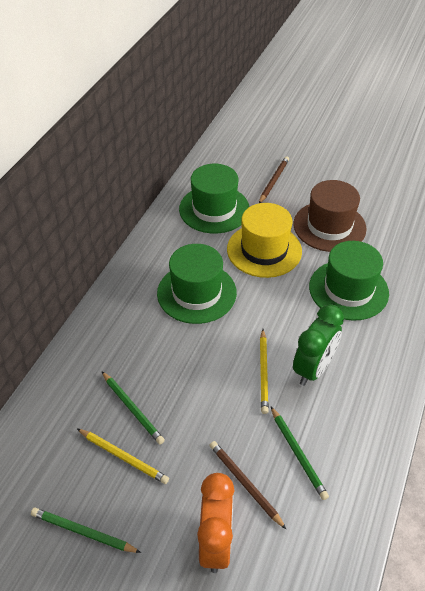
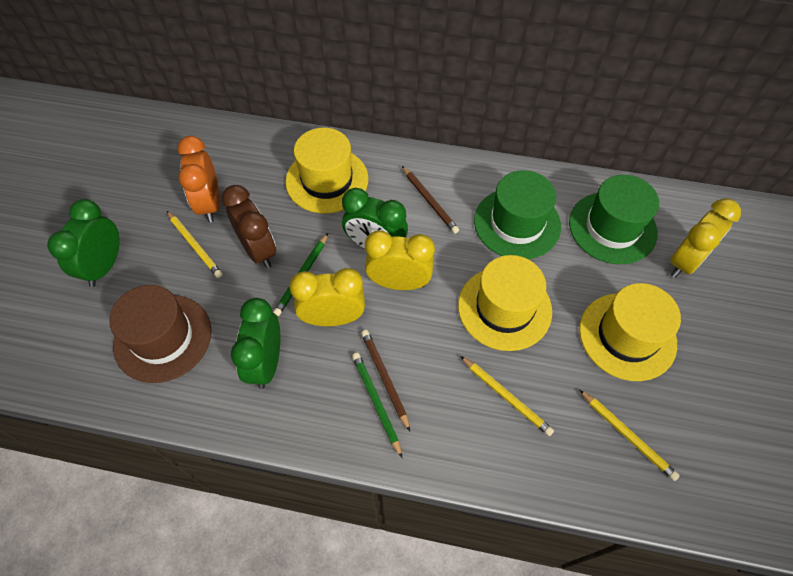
brown clock: none = 0 -> [222,185,276,268] = 1
green clock: [293,304,344,386] = 1 -> [47,199,119,287] [231,298,280,389] [342,188,408,249] = 3
green hat: [157,244,237,324] [179,164,250,233] [309,241,389,321] = 3 -> [474,170,561,259] [569,175,659,264] = 2
green pencil: [31,508,141,553] [102,372,165,444] [271,407,329,500] = 3 -> [273,233,328,316] [352,353,402,458] = 2
yellow clock: none = 0 -> [289,268,365,326] [365,231,435,290] [670,199,741,278] = 3
yellow hat: [227,203,302,278] = 1 -> [285,128,368,213] [458,255,552,351] [579,283,681,381] = 3
yellow pencil: [77,429,169,484] [260,329,269,414] = 2 -> [167,211,223,278] [460,356,554,436] [579,389,680,481] = 3

